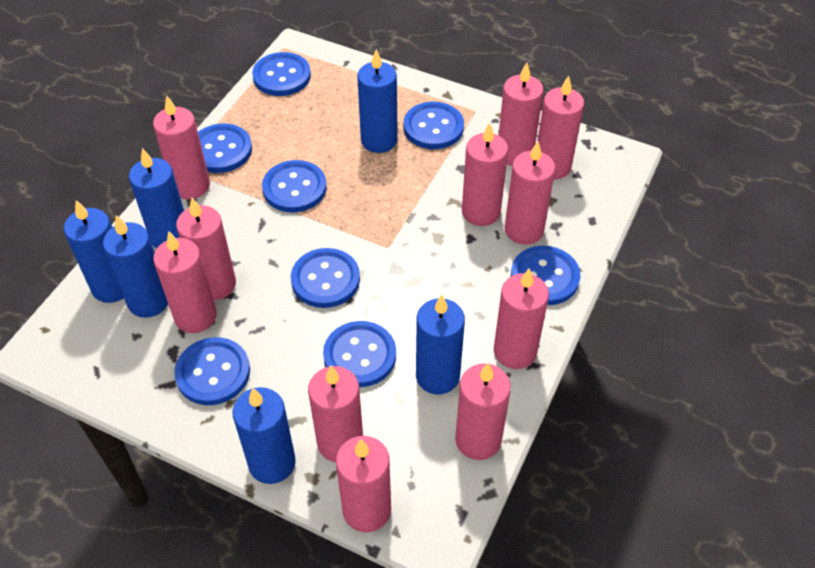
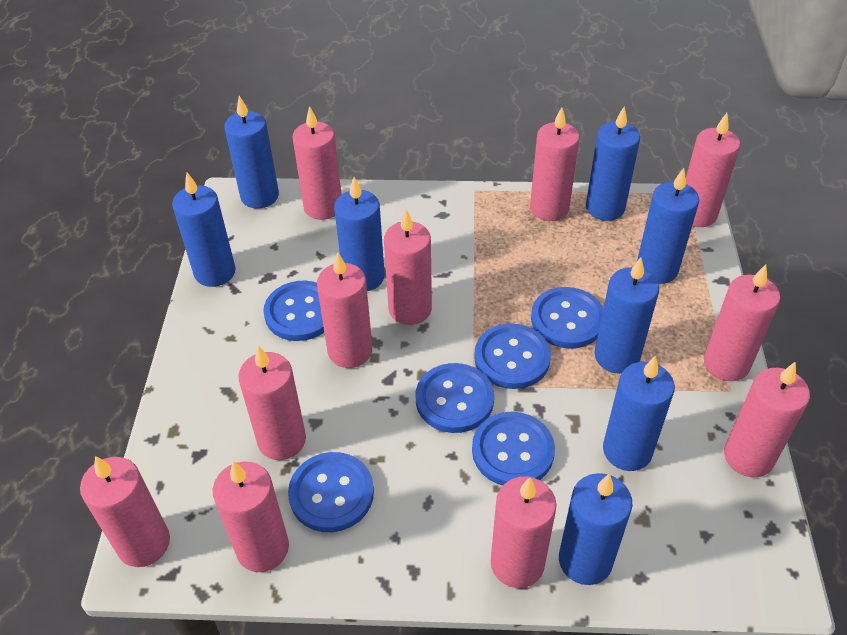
blue button: [174,337,250,405] [198,124,252,173] [252,52,311,96] [262,160,327,213] [291,248,360,308] [323,321,396,387] [404,102,464,149] [511,246,580,305] = 8 -> [263,281,324,341] [288,452,374,532] [416,363,494,433] [472,412,555,486] [474,323,551,389] [531,287,603,349] = 6
blue candle: [64,200,124,303] [103,215,168,318] [129,148,184,249] [232,387,296,484] [357,49,398,153] [416,295,465,394] = 6 -> [172,173,236,287] [224,96,279,209] [334,177,385,291] [559,473,632,585] [586,107,640,221] [595,257,659,374] [603,355,675,471] [637,168,699,284] = 8

